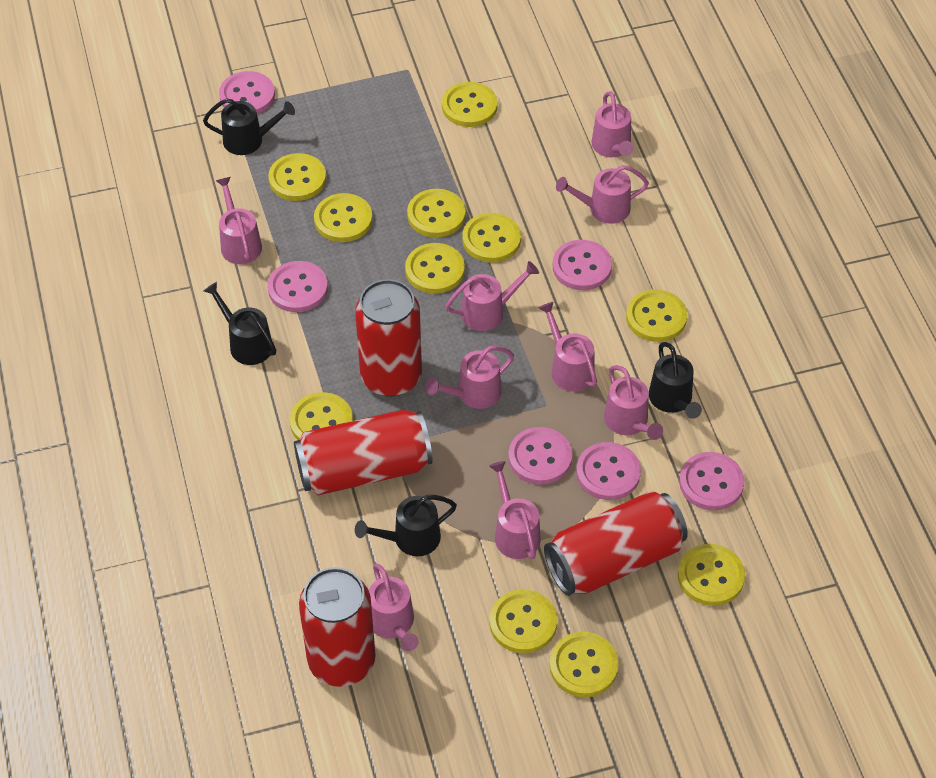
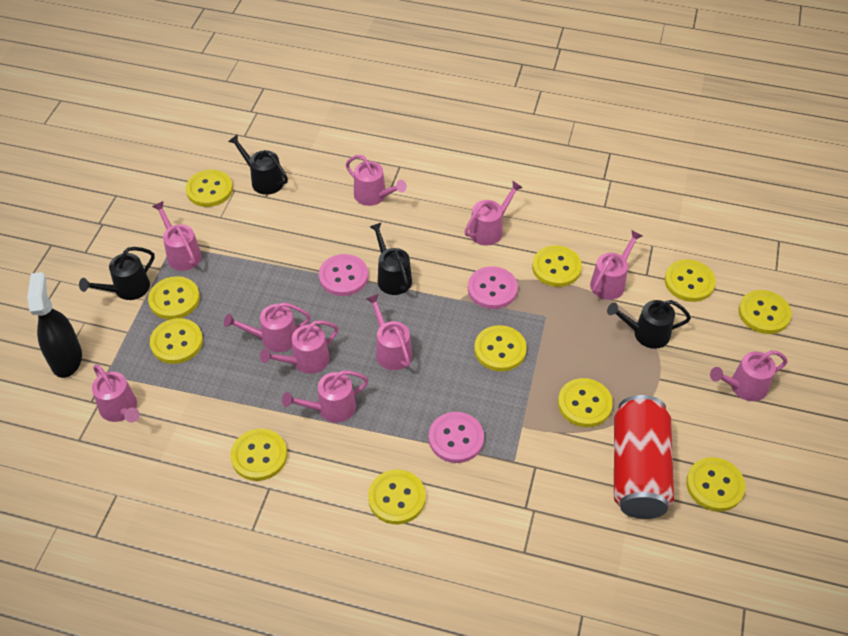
black spray bottle: none = 0 -> [27,272,82,378] = 1
pink button: [219,71,275,114] [268,261,328,312] [508,427,572,485] [553,240,612,290] [576,442,641,500] [679,452,744,510] = 6 -> [319,254,368,296] [429,412,484,463] [468,266,518,309] = 3
pink watering can: [216,177,262,264] [369,563,419,651] [425,346,514,409] [446,261,539,331] [489,461,541,559] [539,302,597,391] [556,165,649,224] [591,92,634,157] [604,365,663,440] = 9 -> [92,364,140,423] [152,201,202,271] [224,302,311,352] [260,320,339,374] [282,371,369,423] [346,155,407,206] [366,294,412,370] [464,181,523,245] [590,230,642,300] [710,350,788,401] = 10
red can: [294,410,433,495] [299,567,376,687] [355,279,422,397] [544,491,688,596] = 4 -> [614,395,674,519] = 1

